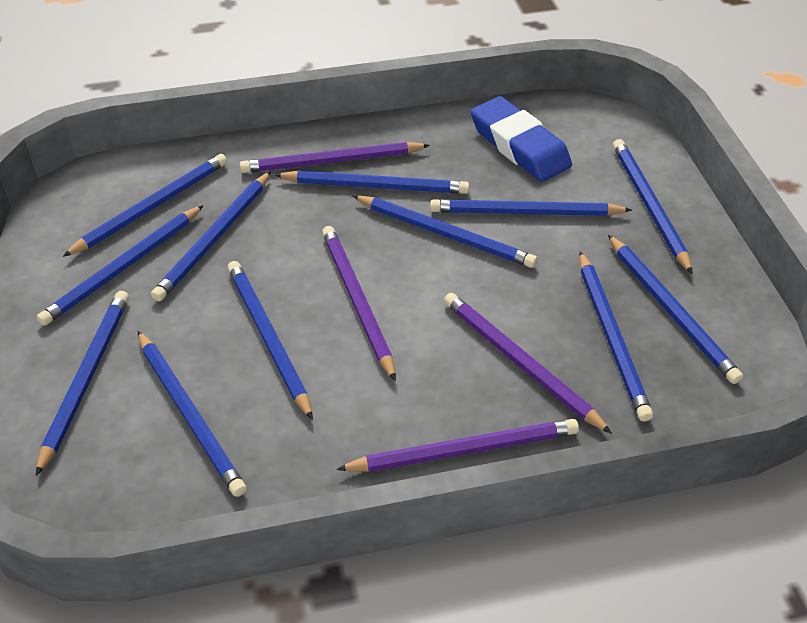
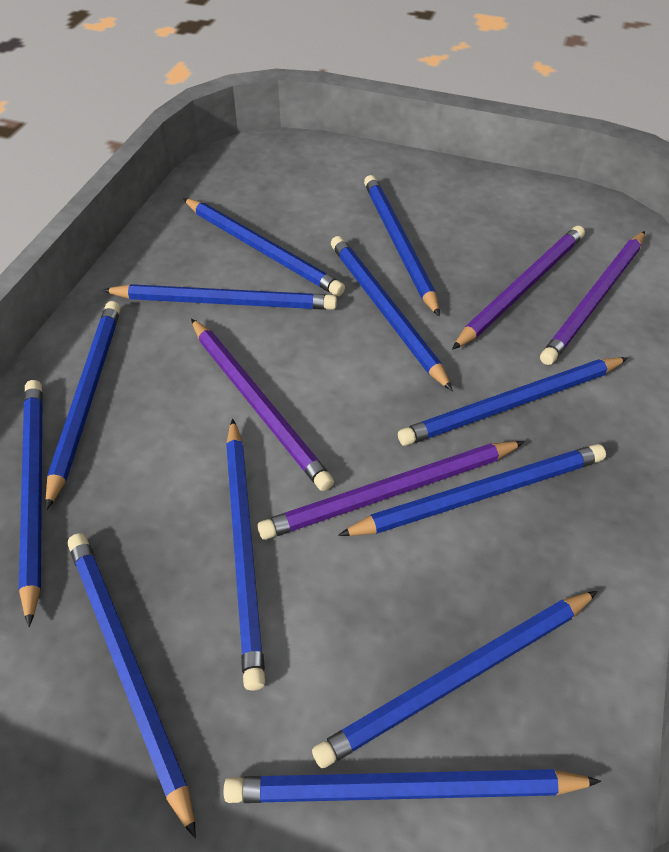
blue eraser: [470,96,572,182] = 1 -> none = 0

